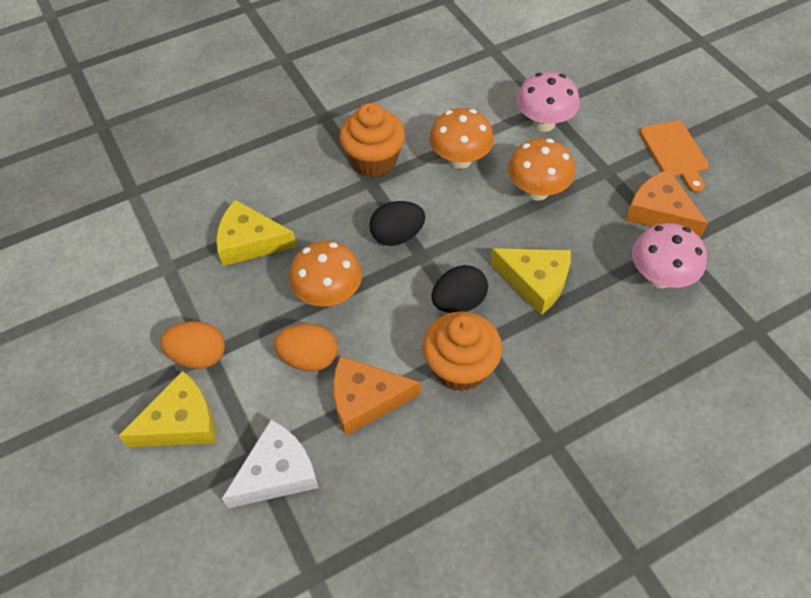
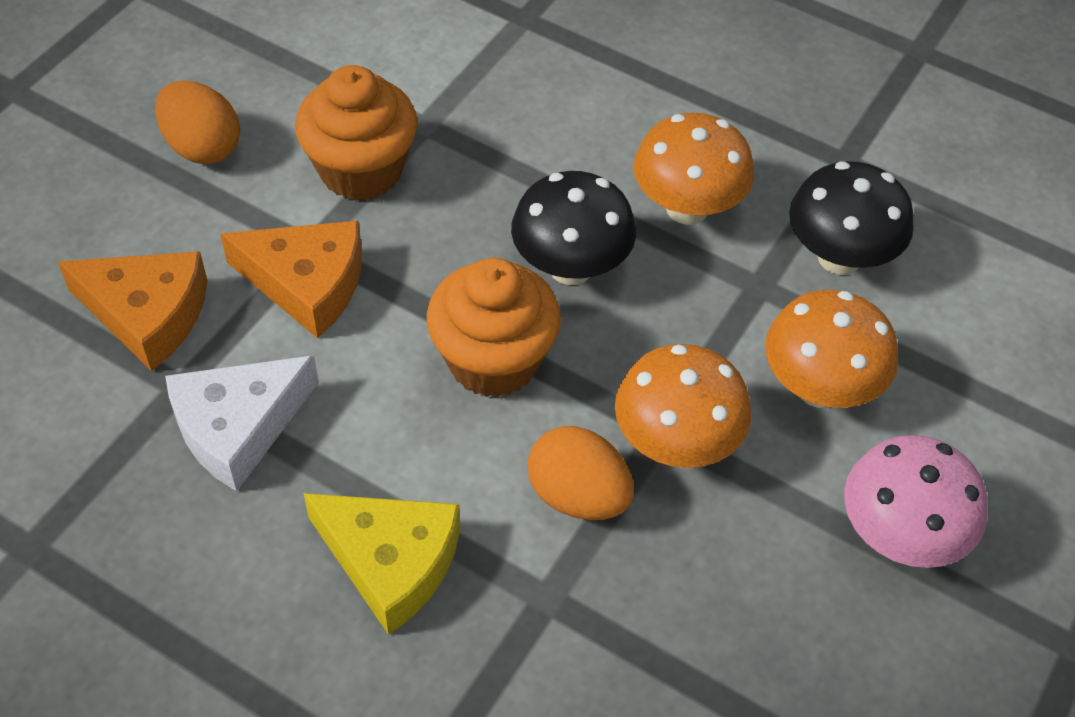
black egg: [369,201,425,246] [432,265,488,313] = 2 -> none = 0
black mushroom: none = 0 -> [511,171,636,285] [789,161,914,275] = 2
orange cutting board: [640,120,709,193] = 1 -> none = 0
pink mushroom: [516,72,580,132] [632,223,707,288] = 2 -> [844,435,988,568] = 1
yellow cheese: [119,371,215,447] [216,200,297,266] [490,248,571,315] = 3 -> [304,493,460,635] = 1

